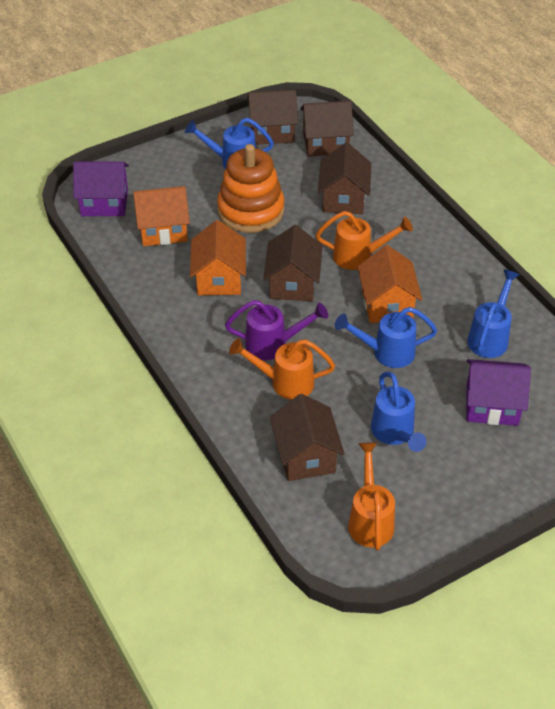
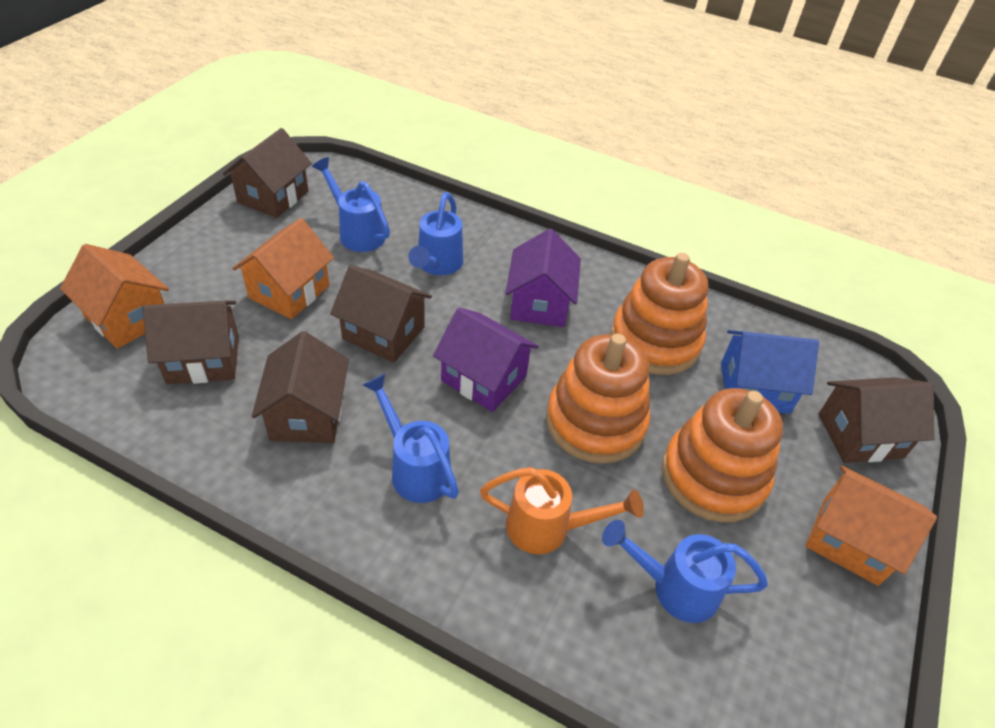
blue house: none = 0 -> [721,330,819,414] = 1
orange stacking toy: [217,144,284,233] = 1 -> [546,334,650,464] [610,253,708,375] [662,388,783,522] = 3
orange watering can: [229,338,335,400] [316,211,413,270] [348,443,395,550] = 3 -> [480,467,644,554] = 1
purple watering can: [225,300,328,360] = 1 -> none = 0

